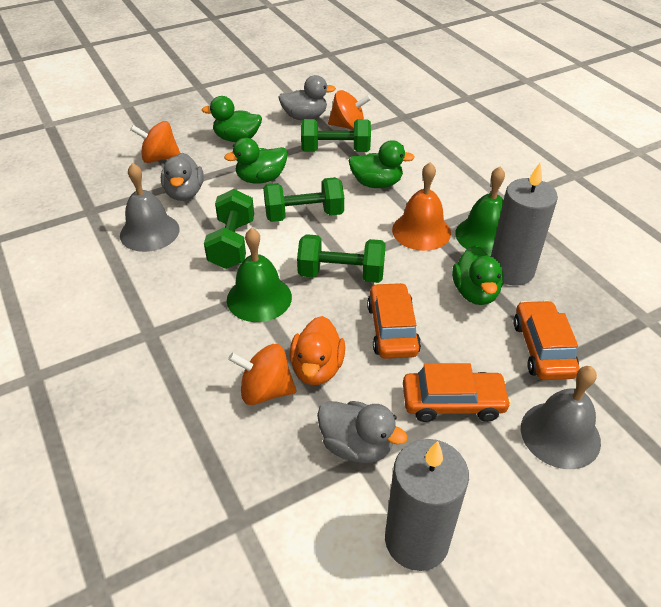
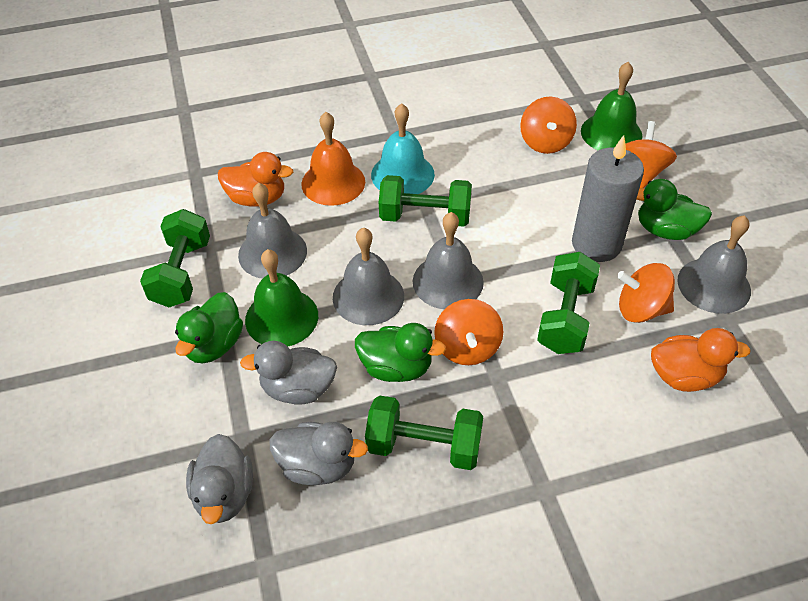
green duck: [202,96,262,142] [224,138,288,184] [349,140,415,188] [452,245,504,305] = 4 -> [175,292,243,363] [355,323,446,382] [636,179,712,240] = 3
grey bell: [120,163,180,252] [521,366,601,469] = 2 -> [238,183,307,279] [333,227,404,325] [413,212,484,309] [677,215,751,314] = 4
grey candle: [385,439,469,571] [491,162,558,286] = 2 -> [572,135,644,262] = 1
orange car: [367,282,421,359] [403,363,511,422] [513,300,580,380] = 3 -> none = 0
orange duck: [289,316,345,385] = 1 -> [218,152,293,207] [651,328,750,392] = 2
orange spinning top: [130,121,180,163] [228,344,296,405] [328,90,371,130] = 3 -> [434,299,504,365] [520,97,577,154] [617,263,675,323] [626,121,677,188] = 4
turquoise bell: none = 0 -> [371,103,435,194] = 1

